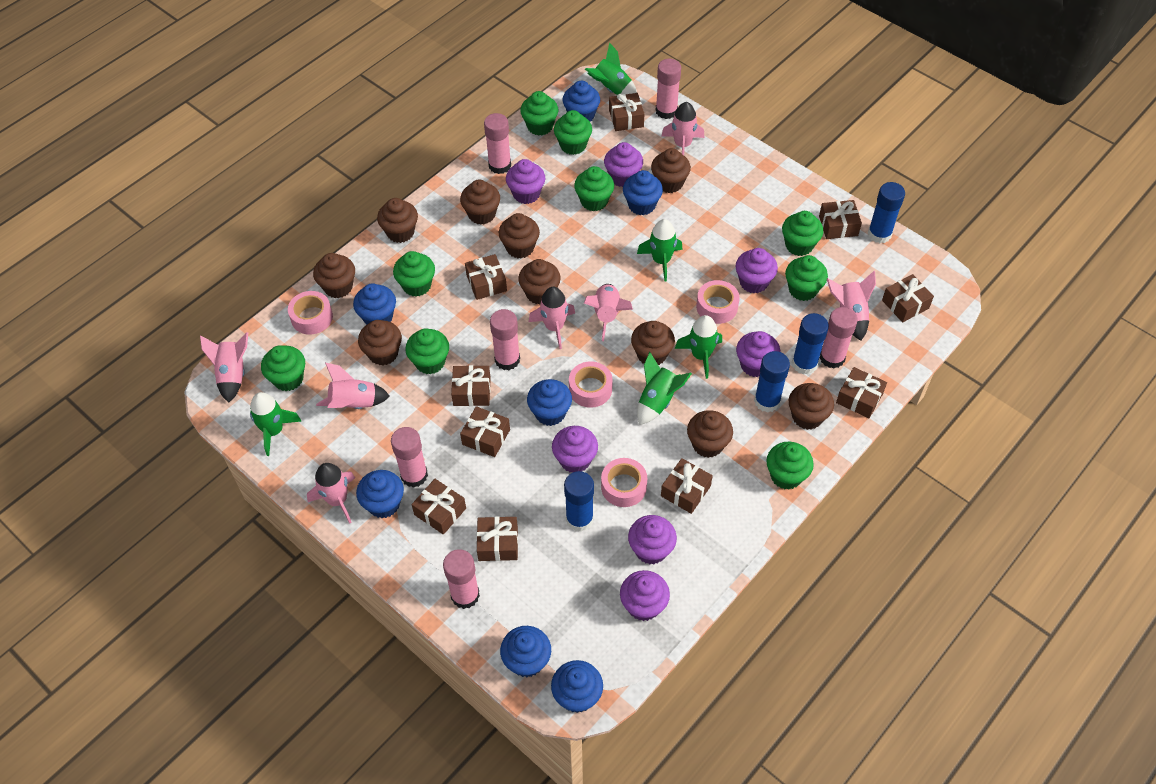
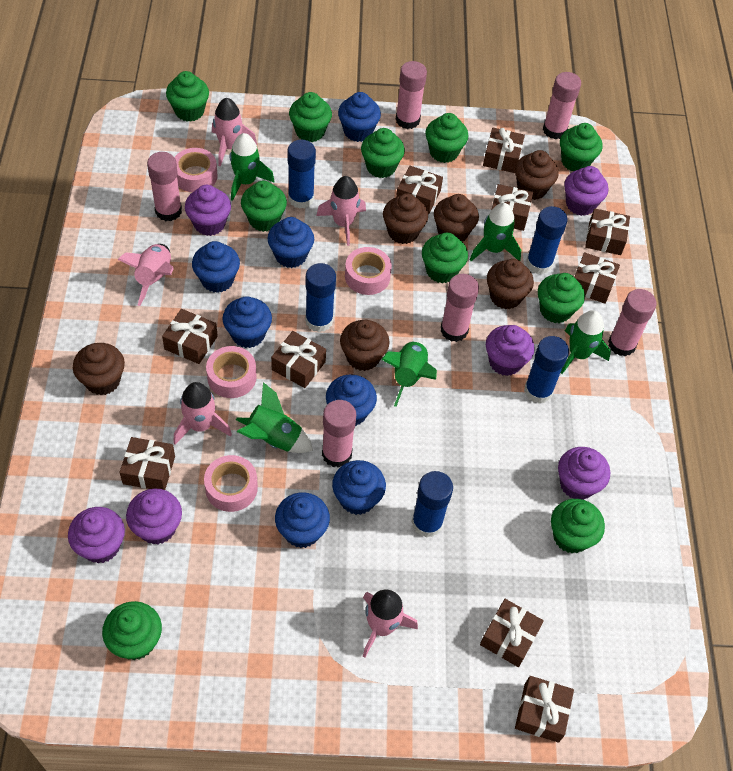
blue glue stick: [564,471,594,532] [754,351,790,413] [792,313,829,375] [868,182,905,243] = 4 -> [287,140,316,209] [305,263,336,332] [412,471,453,538] [524,336,569,404] [526,206,568,274] = 5
brown cupcake: [313,253,355,298] [358,320,402,365] [377,198,418,243] [460,180,500,225] [499,213,540,259] [518,259,561,305] [631,321,675,365] [651,148,691,193] [687,410,733,458] [789,383,834,430] = 10 -> [73,343,125,395] [340,320,390,371] [383,193,428,244] [434,194,479,242] [487,259,534,309] [515,150,559,200] = 6
green cupcake: [261,345,305,391] [393,251,435,297] [405,329,449,374] [520,91,558,136] [554,110,592,155] [574,166,614,211] [766,442,814,490] [782,211,823,256] [785,255,828,301] = 9 -> [102,601,162,660] [166,71,209,122] [241,181,287,232] [289,92,332,142] [361,128,405,178] [422,233,468,283] [425,113,468,163] [538,273,585,323] [551,499,605,553] [560,123,603,171] = 10
pink rocket: [200,332,248,403] [307,463,355,524] [316,363,390,409] [529,287,575,349] [584,284,633,341] [662,102,704,155] [827,271,876,341] = 7 -> [117,244,174,306] [173,382,232,445] [212,98,257,167] [316,176,366,246] [363,590,418,658] = 5
purple cupcake: [506,159,545,204] [552,426,598,473] [604,142,643,187] [620,570,670,621] [628,515,677,564] [735,248,778,293] [736,331,780,377] = 7 -> [68,507,125,563] [126,489,182,544] [185,185,231,236] [486,325,535,376] [558,447,610,500] [564,166,608,216] = 6

